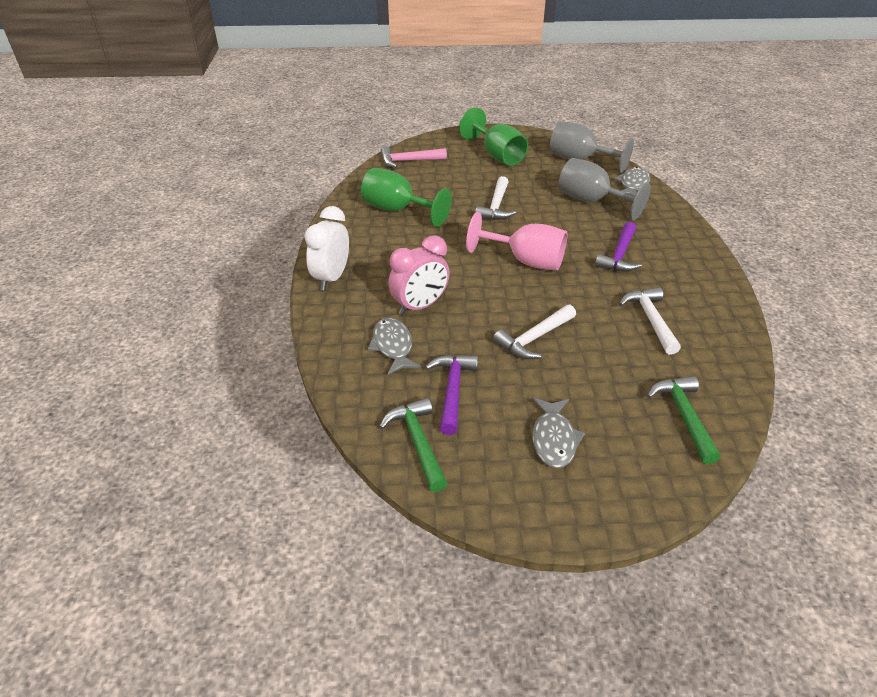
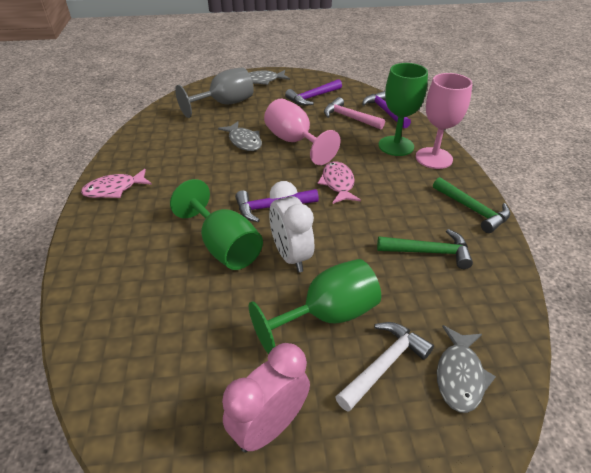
green goblet: [361,168,452,227] [459,108,528,166] = 2 -> [170,179,263,270] [249,259,381,354] [378,63,428,156] = 3
grey goblet: [550,121,634,173] [558,158,651,220] = 2 -> [175,67,254,118] = 1
pink fish: none = 0 -> [81,169,152,198] [318,161,361,204] = 2
pink goblet: [466,212,567,271] = 1 -> [264,99,341,165] [416,73,473,169] = 2
purple hammer: [425,355,478,435] [595,222,642,272] = 2 -> [235,189,319,222] [285,79,342,106] [362,91,411,128] = 3
white hammer: [475,176,516,220] [493,304,576,359] [619,287,681,355] = 3 -> [336,322,434,412] = 1

